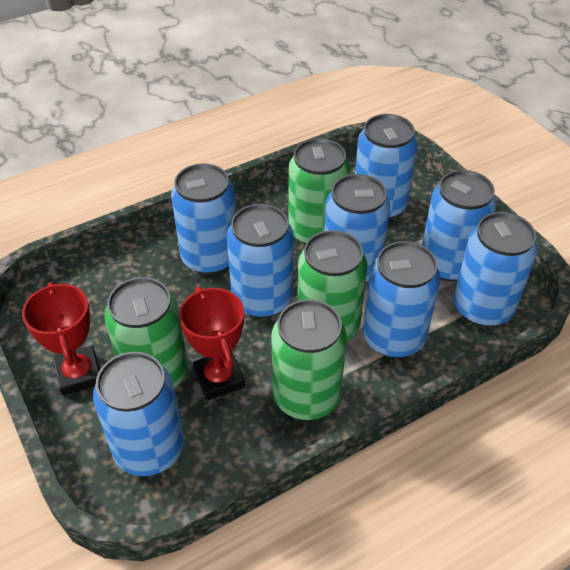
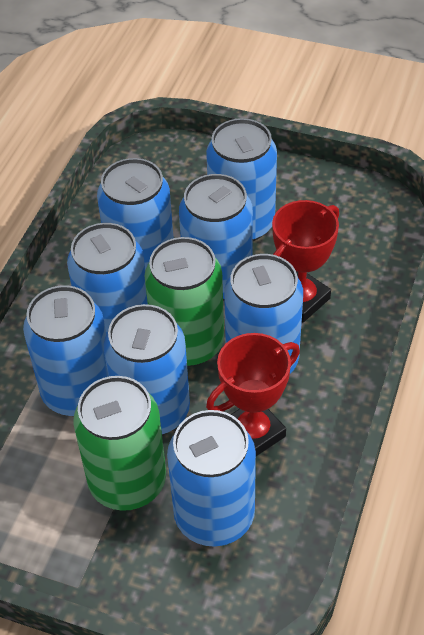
green can: [104,277,188,388] [271,299,347,420] [288,138,350,245] [297,230,367,341] = 4 -> [73,376,166,511] [144,237,224,367] = 2

